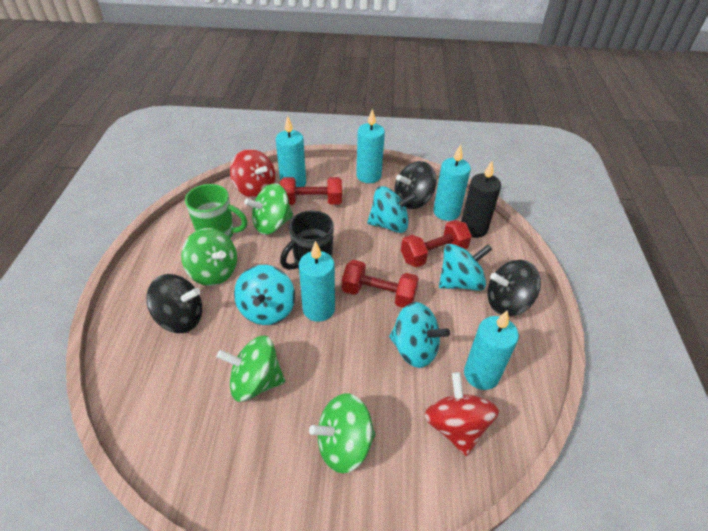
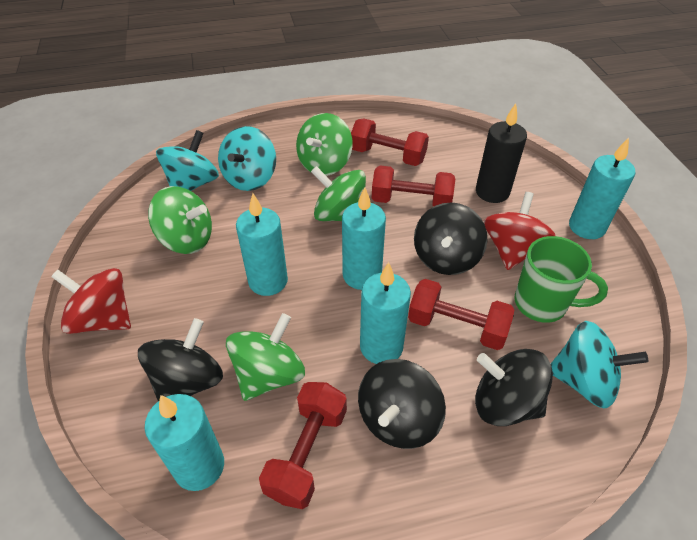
black mug: [280,210,334,270] = 1 -> none = 0
black spinning top: [146,274,202,333] [395,161,437,209] [487,260,541,316] = 3 -> [138,318,223,401] [358,359,446,449] [414,202,487,275] [475,349,553,426] = 4
red dumbbell: [280,177,342,205] [342,260,419,308] [401,220,472,267] = 3 -> [259,382,347,509] [351,119,429,166] [372,165,455,207] [408,279,514,350] = 4
turquoise spinning top: [234,265,295,325] [367,186,417,233] [389,302,450,368] [439,244,492,291] = 4 -> [156,130,219,191] [218,126,276,191] [551,321,648,408] = 3

